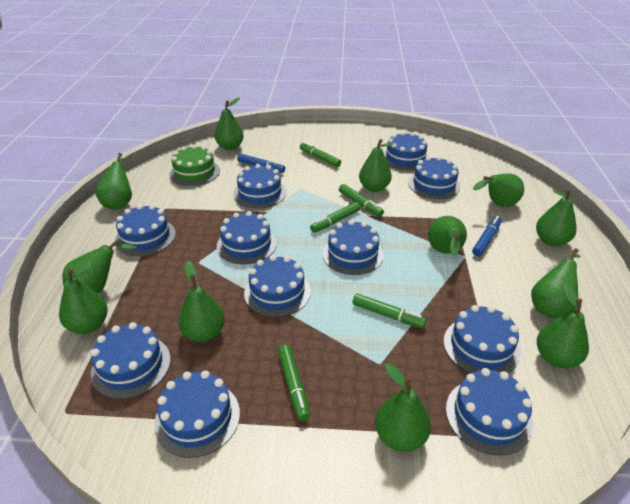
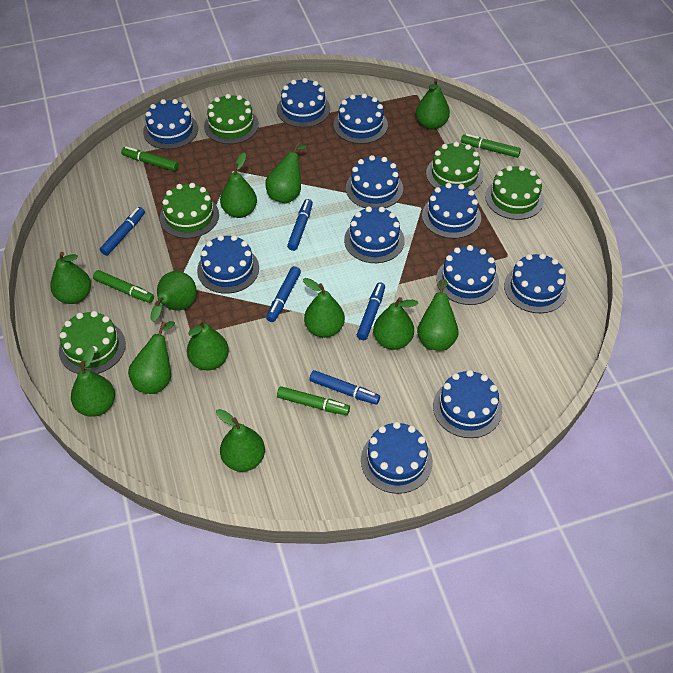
blue marker: [237,153,285,173] [472,216,502,256] = 2 -> [100,207,145,256] [266,266,301,322] [287,199,313,251] [309,370,380,405] [357,282,385,340] = 5
green cake: [170,145,220,186] = 1 -> [59,311,126,374] [160,183,219,238] [204,94,259,144] [426,142,483,191] [485,165,544,220] = 5
green marker: [278,345,310,421] [300,142,341,168] [310,202,361,233] [339,184,384,217] [353,294,427,328] = 5 -> [93,270,154,303] [121,146,178,171] [277,386,350,415] [461,134,521,158] = 4

